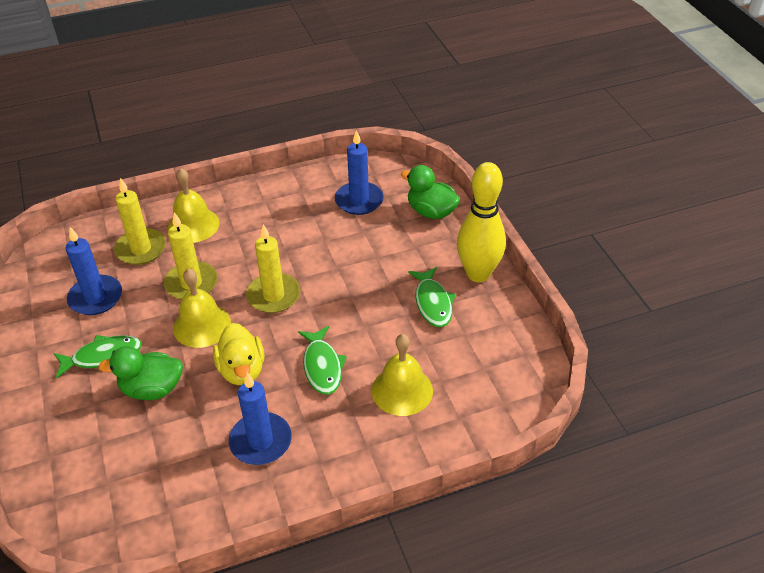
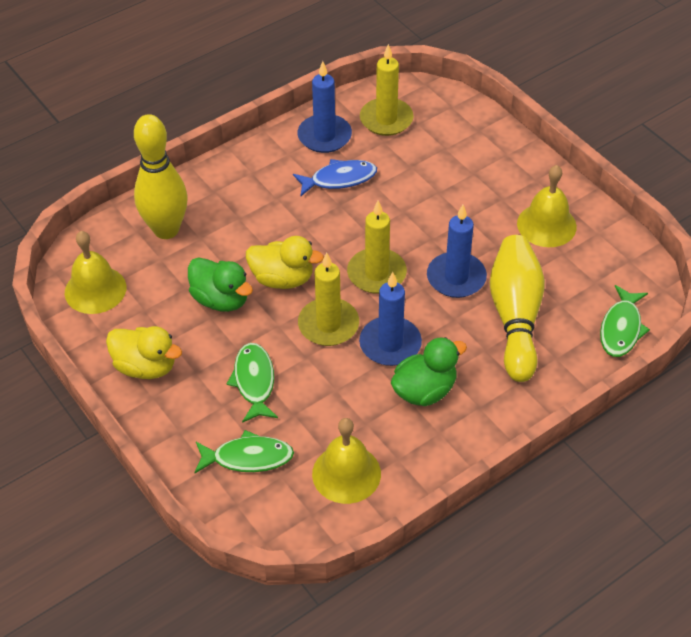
blue fish: none = 0 -> [293,159,377,196] = 1
yellow bowling pin: [457,162,506,282] = 1 -> [134,114,187,239] [490,235,545,382] = 2
yellow duck: [213,323,265,385] = 1 -> [106,326,182,379] [246,236,324,289] = 2

